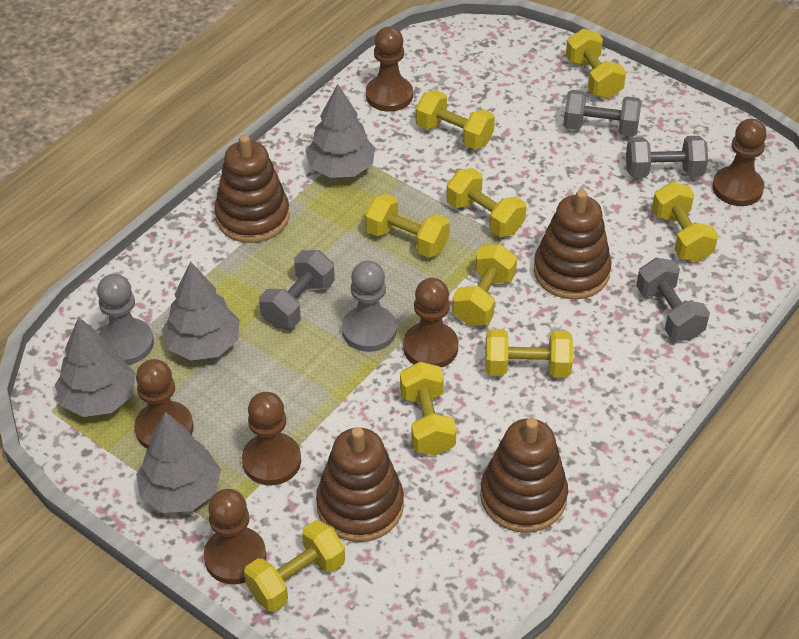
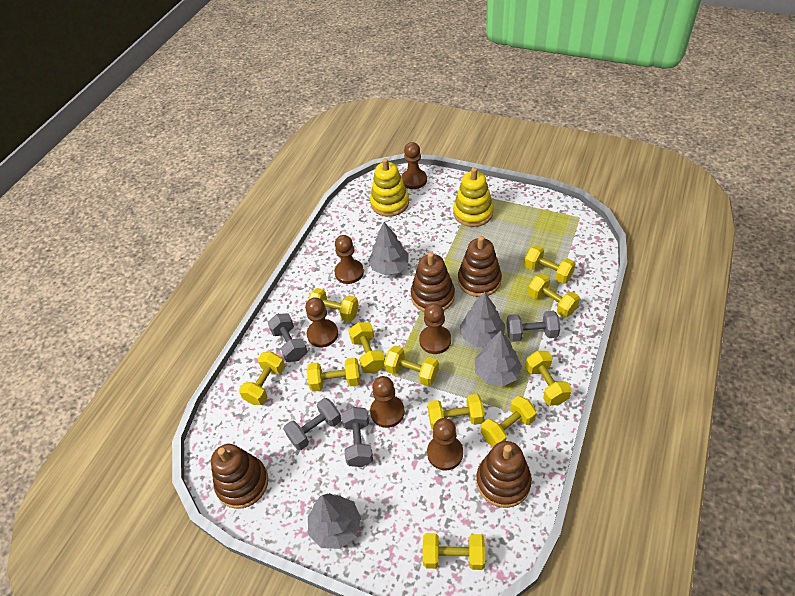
grey pawn: [97,274,154,365] [342,260,397,352] = 2 -> none = 0
yellow dumbbell: [244,520,345,612] [365,193,450,258] [400,362,457,456] [415,90,495,150] [446,168,527,237] [452,244,517,326] [485,329,573,378] [566,29,626,99] [652,182,718,262] = 9 -> [239,352,285,405] [307,358,360,392] [308,288,359,322] [348,322,385,373] [384,345,439,386] [423,533,485,570] [428,394,485,430] [481,396,537,447] [524,245,576,284] [525,351,572,406] [528,274,580,318] = 11
yellow stacking toy: none = 0 -> [370,158,409,217] [453,167,494,227] = 2

